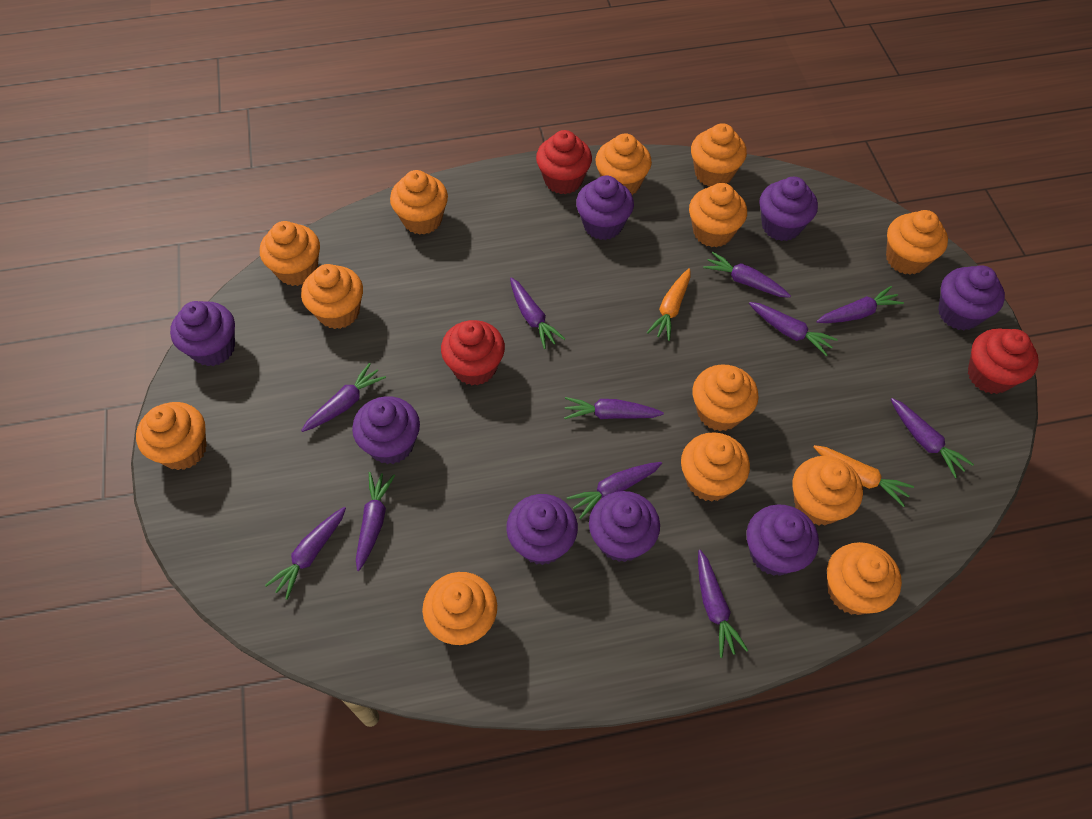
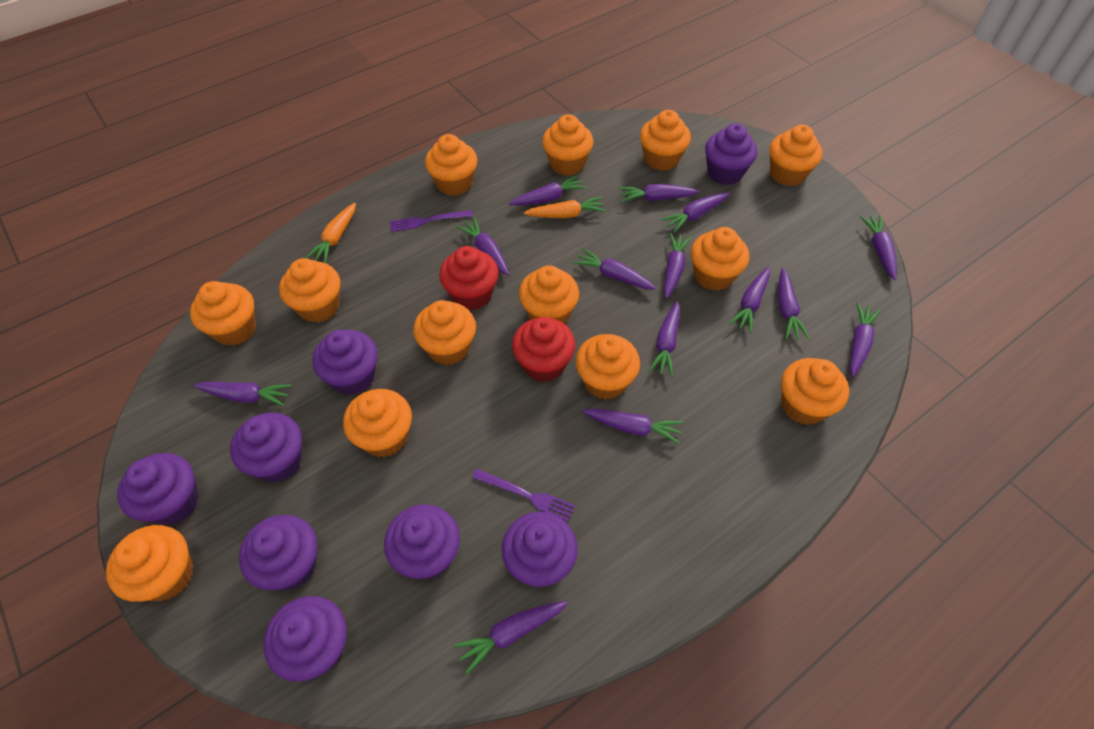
purple carrot: [265,507,346,600] [301,363,386,432] [356,472,395,571] [510,278,565,349] [564,397,664,419] [567,462,662,519] [698,550,748,658] [703,252,791,298] [749,302,838,356] [816,286,904,323] [891,398,974,478] = 11 -> [193,382,292,406] [453,601,567,674] [456,218,510,276] [509,175,587,205] [573,248,656,290] [582,408,683,444] [619,184,700,202] [648,301,680,377] [661,193,730,233] [664,233,691,299] [729,266,770,333] [778,268,810,340] [850,303,881,377] [860,216,897,280] = 14
purple fork: none = 0 -> [390,210,473,232] [472,469,575,522] = 2
red cupcake: [441,320,505,385] [536,130,592,194] [968,328,1039,394] = 3 -> [439,246,499,310] [512,317,575,382] = 2

